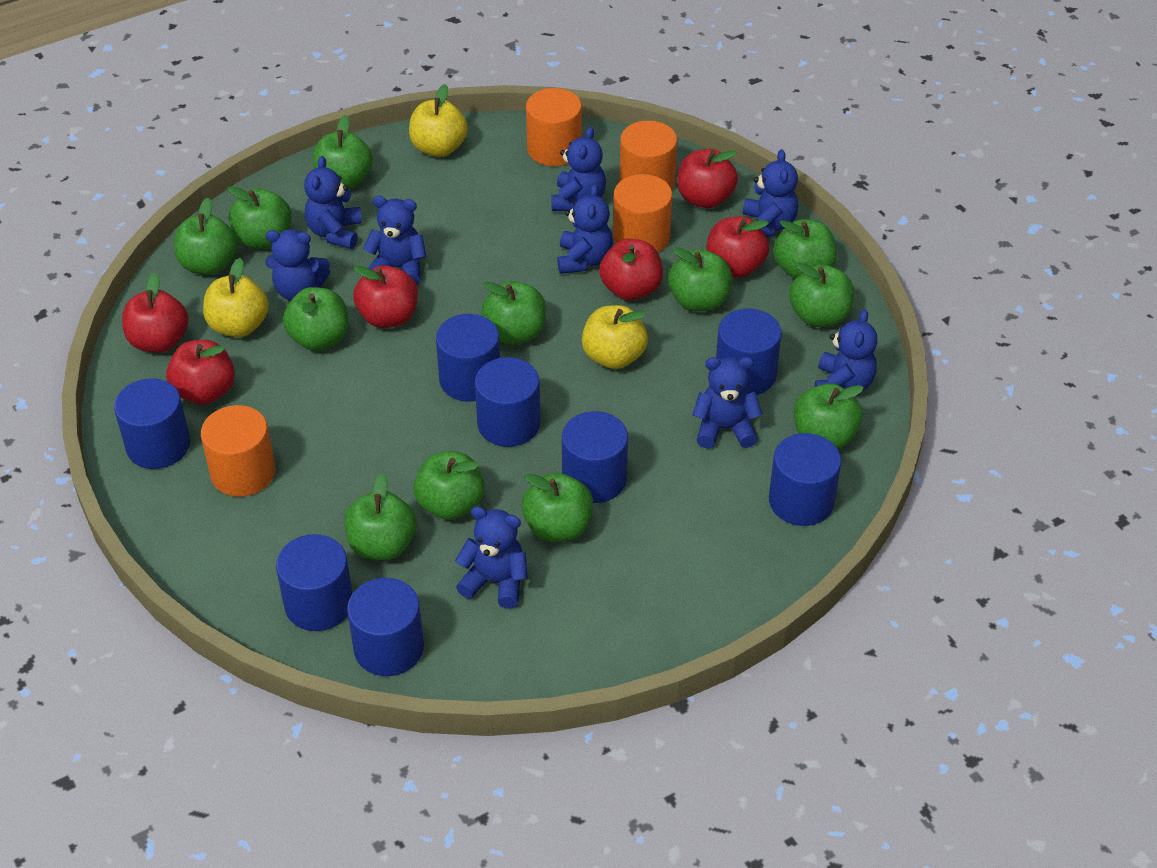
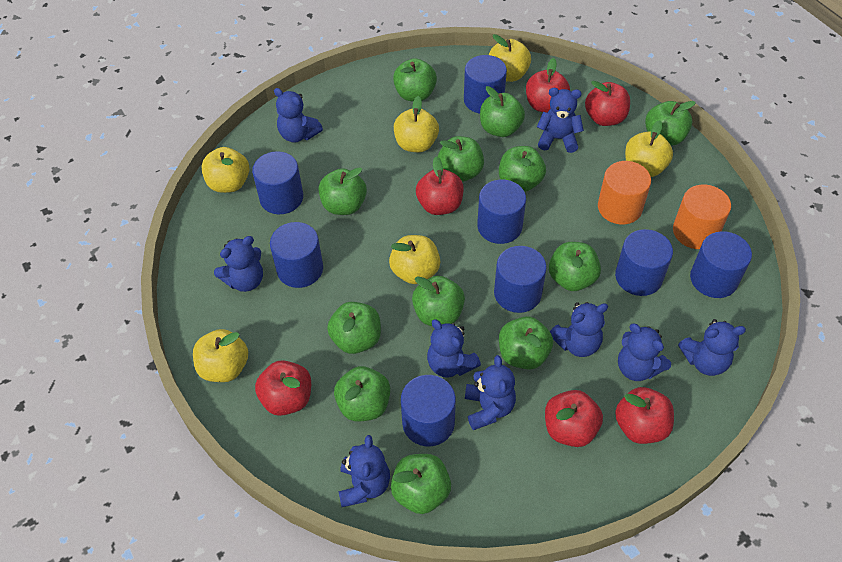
orange cylinder: [201,405,275,497] [526,88,582,166] [613,174,672,252] [620,121,677,190] = 4 -> [598,161,651,225] [673,185,731,249] = 2
yellow apple: [203,258,269,337] [409,84,468,157] [582,305,648,369] = 3 -> [193,329,248,382] [201,147,249,193] [389,235,440,284] [394,96,439,152] [489,34,531,82] [625,120,673,177] = 6

